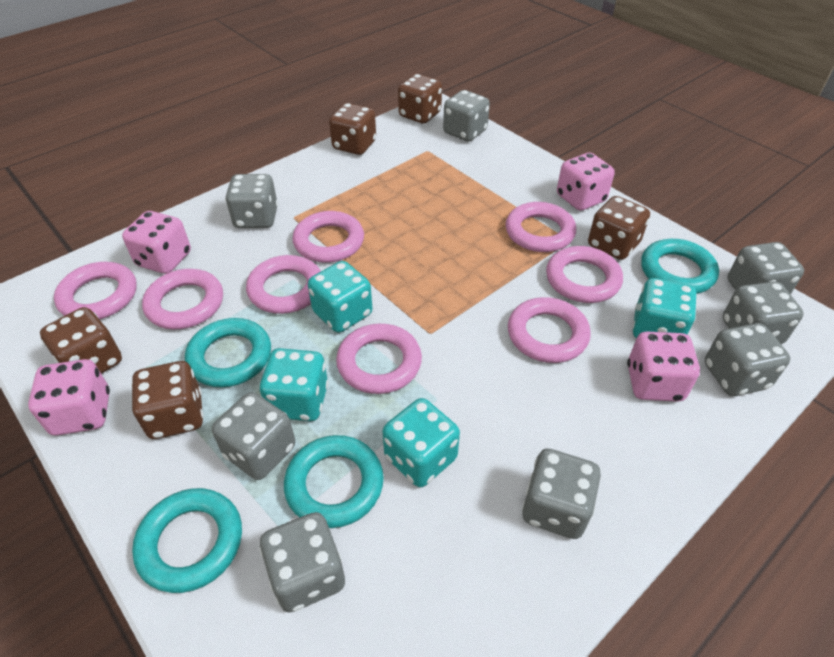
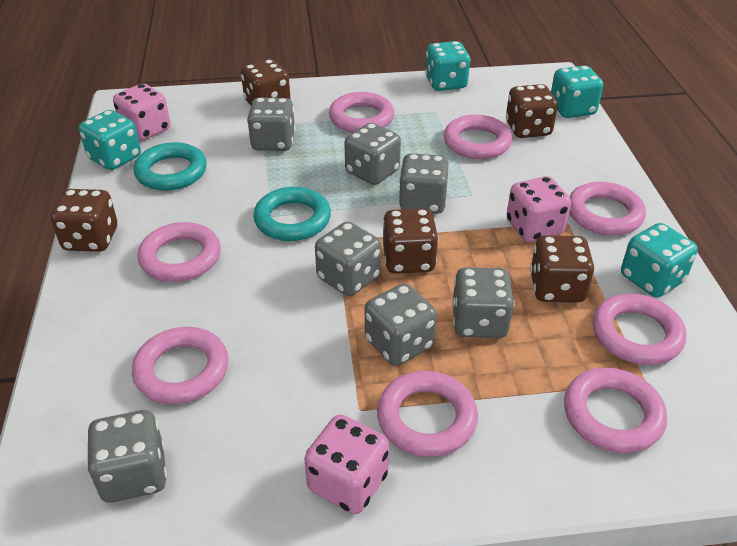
grey dice: [212,392,295,480] [225,174,278,228] [259,512,345,613] [443,90,490,142] [522,449,601,539] [705,323,790,396] [723,281,804,344] [728,242,804,294] = 8 -> [87,410,167,503] [247,97,295,151] [315,221,381,296] [344,123,401,185] [365,283,437,366] [399,153,449,214] [452,267,515,338] = 7
pink dice: [28,359,110,436] [122,211,191,274] [557,152,615,211] [627,331,700,402] = 4 -> [113,84,170,141] [304,414,389,514] [507,176,571,242] = 3
turquoise ring: [132,488,242,593] [185,318,271,387] [284,435,384,528] [641,239,719,294] = 4 -> [134,142,207,191] [253,187,331,241] = 2

